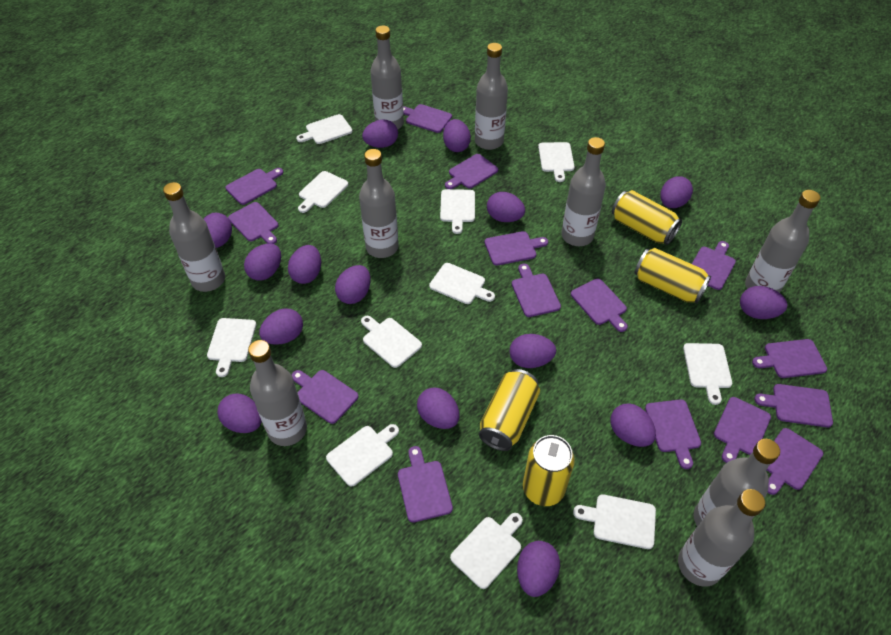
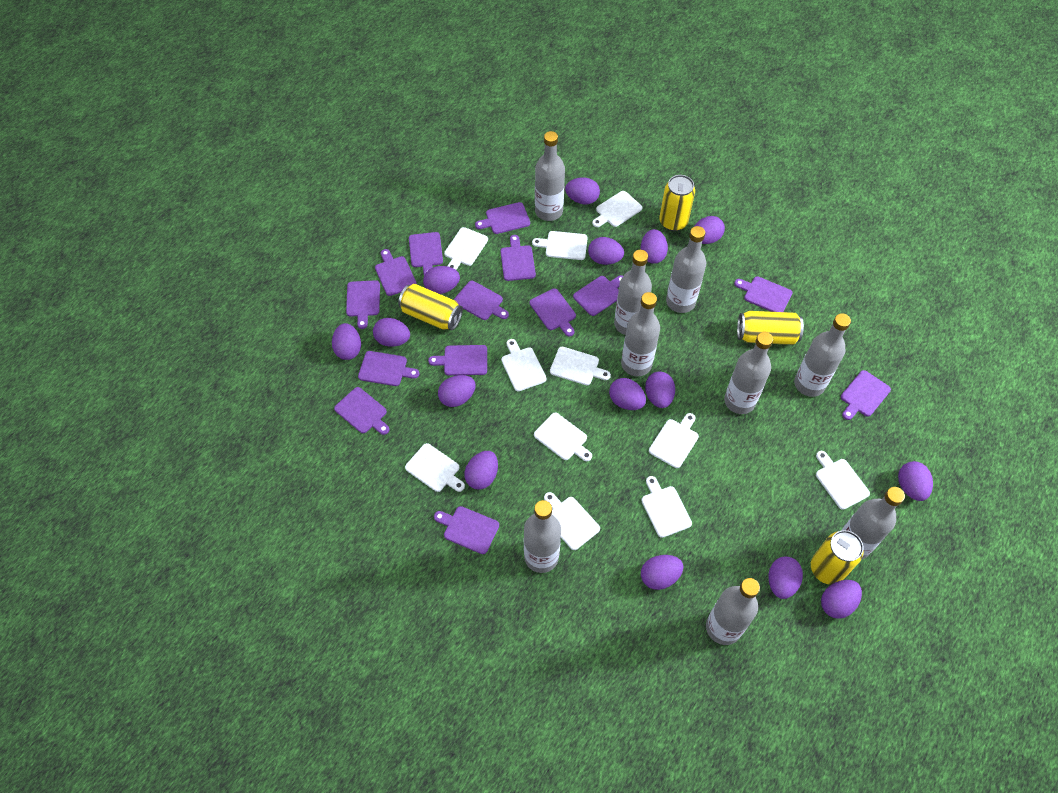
purple cutting board: [225,168,283,205] [228,202,279,244] [292,370,359,424] [398,446,453,523] [403,104,452,133] [445,154,498,189] [485,231,548,266] [512,264,561,317] [571,279,628,332] [645,400,701,469] [692,241,736,290] [714,397,771,463] [752,339,827,378] [754,384,833,428] [767,428,823,495] = 15 -> [334,387,390,435] [346,280,380,329] [358,351,419,386] [375,249,417,296] [409,232,443,275] [428,345,487,376] [434,506,499,554] [454,281,509,320] [475,202,530,234] [500,235,536,281] [529,288,576,336] [573,275,623,316] [734,276,793,312] [841,370,891,420] = 14

